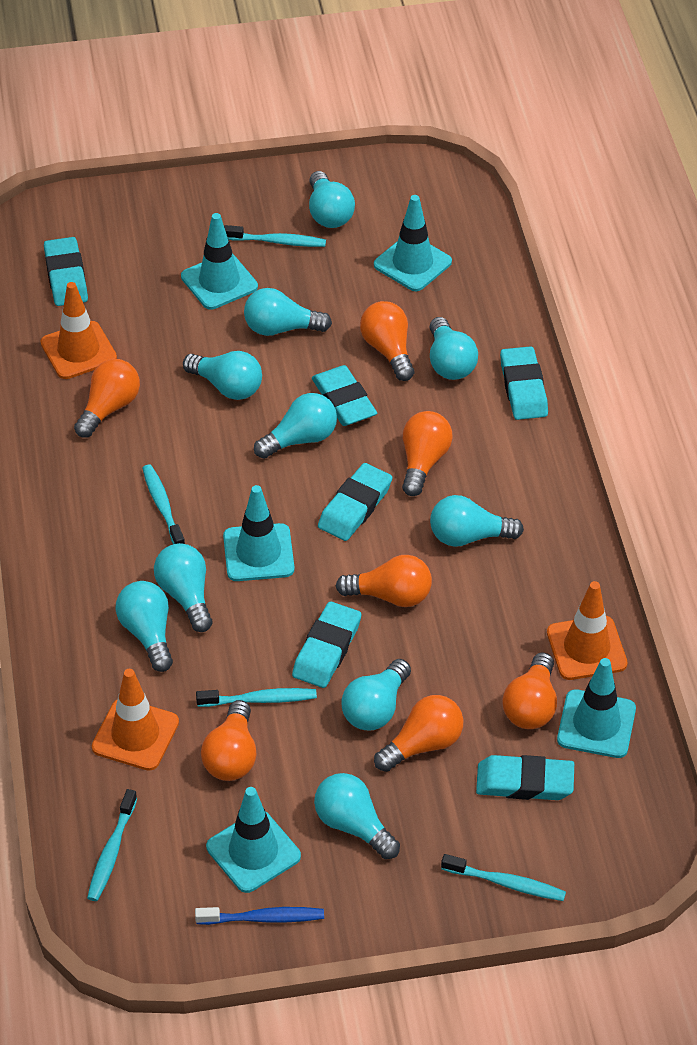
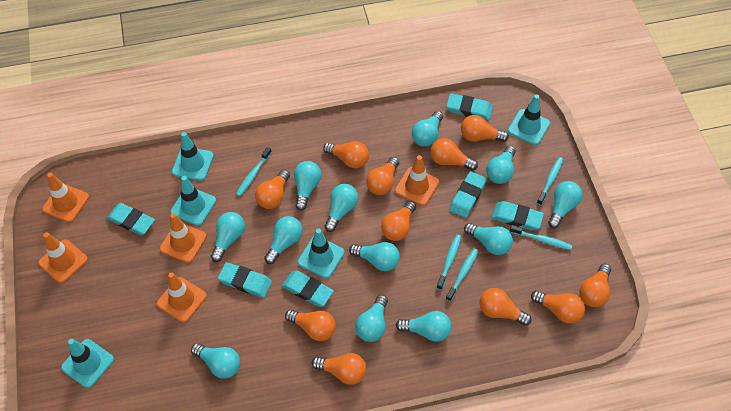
blue toothbrush: [195,907,324,925] = 1 -> none = 0
orange light bulb: [74,359,140,438] [201,700,257,781] [336,555,432,607] [360,301,414,381] [374,695,463,772] [402,411,453,496] [502,652,557,729] = 7 -> [255,170,290,209] [285,310,336,341] [312,353,367,385] [323,141,369,168] [366,157,399,195] [381,201,416,241] [430,138,478,171] [461,115,509,142] [479,288,532,326] [531,291,585,324] [580,264,611,307] = 11
orange traffic cone: [40,282,117,379] [92,669,179,771] [547,581,627,680] = 3 -> [38,232,88,283] [42,172,89,222] [157,272,207,322] [160,213,207,263] [395,155,439,206] = 5
turquoise light bulb: [116,581,173,672] [154,543,212,632] [183,351,262,400] [244,288,332,336] [254,393,337,459] [309,171,355,228] [314,773,400,859] [341,659,411,730] [430,317,478,380] [430,495,524,547] = 10 -> [191,343,240,379] [211,212,245,262] [264,216,303,264] [294,161,321,211] [325,184,358,232] [349,242,400,271] [355,295,388,342] [396,311,451,342] [412,111,443,147] [464,223,513,255] [486,146,516,184] [548,181,583,228] = 12

